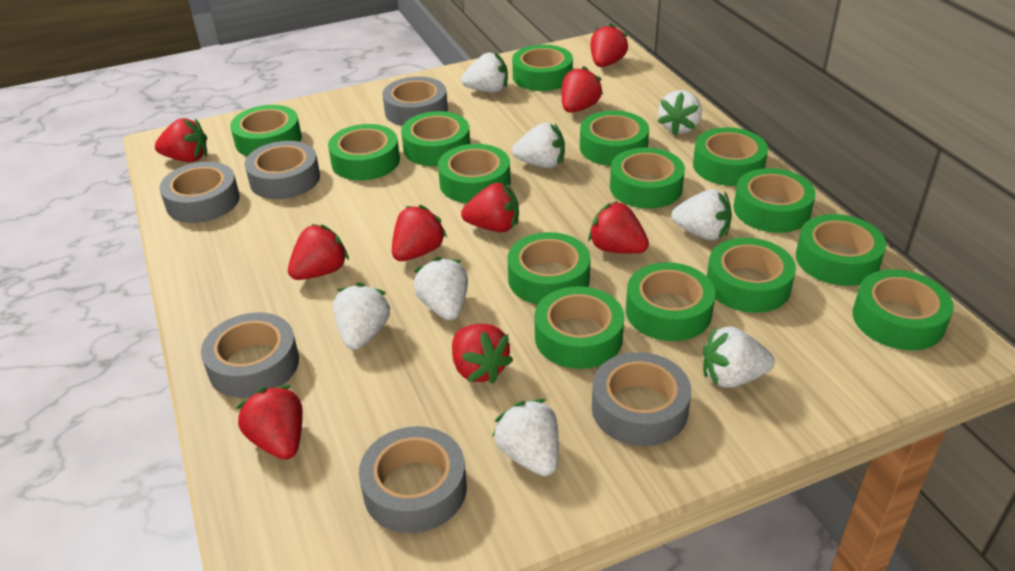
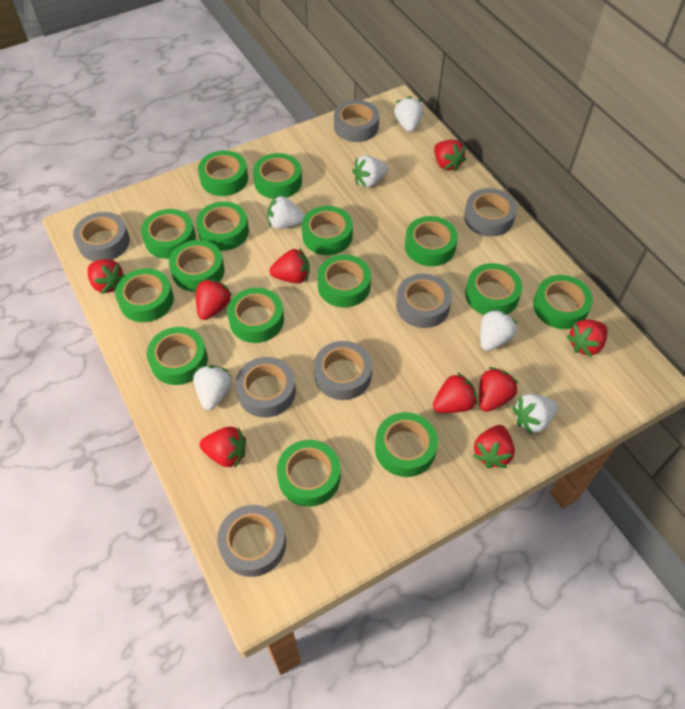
grey tape: [160,162,240,223] [201,313,299,398] [245,141,320,199] [359,426,467,533] [382,77,448,126] [592,352,691,446] = 6 -> [73,212,130,261] [217,505,286,577] [235,357,296,418] [314,341,372,400] [334,100,379,142] [396,274,452,328] [464,188,517,237] = 7
white strawberry: [333,282,391,350] [414,257,468,320] [461,52,508,93] [492,399,559,476] [512,123,565,168] [658,90,702,136] [671,189,732,240] [703,326,775,388] = 8 -> [193,365,232,410] [267,195,305,229] [352,155,388,188] [394,96,423,132] [480,309,518,351] [512,394,558,434] = 6

